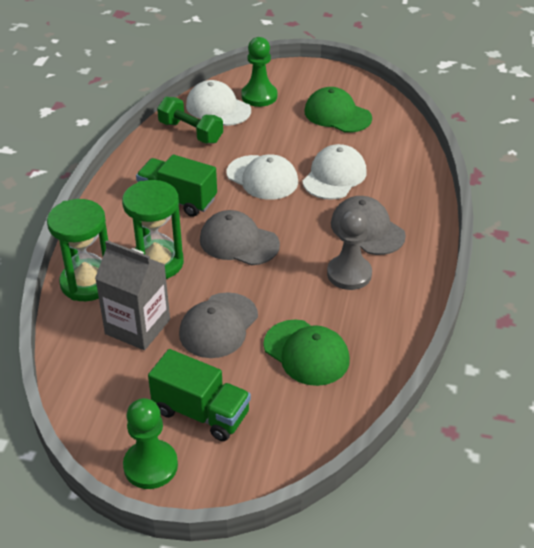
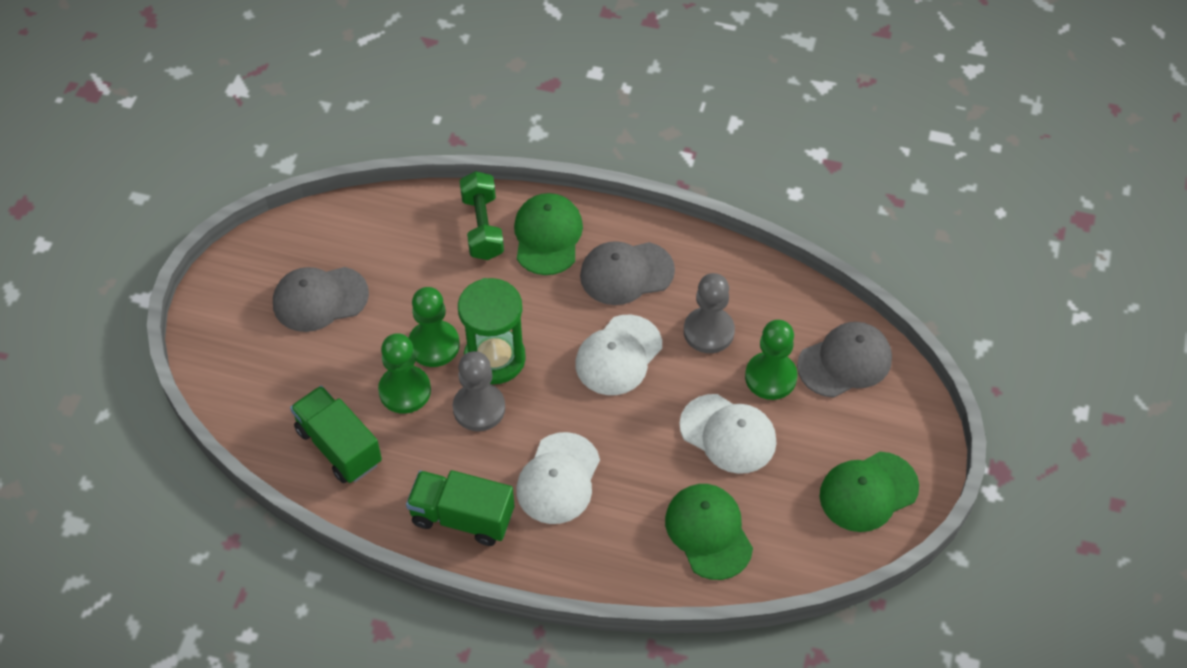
green cap: [263,319,350,386] [304,87,372,133] = 2 -> [514,193,583,275] [665,484,753,580] [820,452,919,532] = 3
green hourglass: [47,199,108,301] [122,180,184,279] = 2 -> [458,278,526,384] = 1
green pawn: [123,398,178,489] [241,37,277,107] = 2 -> [378,333,431,414] [409,287,460,367] [745,320,798,400] = 3
grey carton: [95,240,170,350] = 1 -> none = 0
grey pawn: [327,209,372,290] = 1 -> [453,351,505,431] [684,273,735,353] = 2

